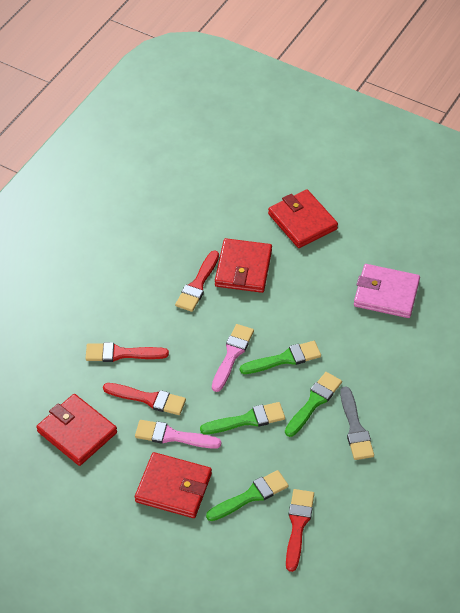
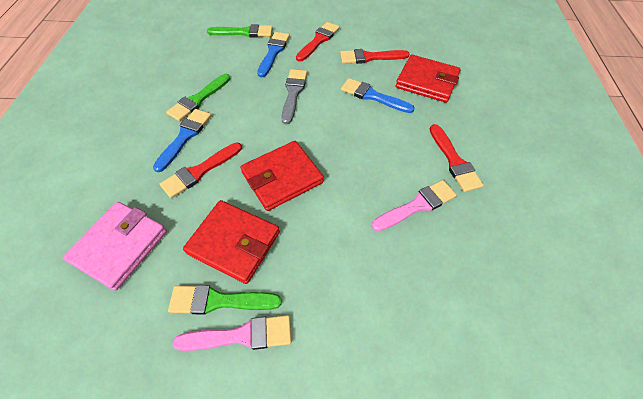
blue brush: none = 0 -> [153,109,212,172] [257,32,290,77] [341,78,415,113] = 3
green brush: [200,402,285,434] [206,470,289,521] [240,341,321,374] [285,372,342,437] = 4 -> [166,74,230,122] [168,285,282,315] [207,24,273,38] = 3
red wallet: [36,394,117,466] [135,452,212,518] [215,238,272,293] [268,189,338,248] = 4 -> [183,200,280,284] [240,141,324,211] [396,55,461,103] = 3

